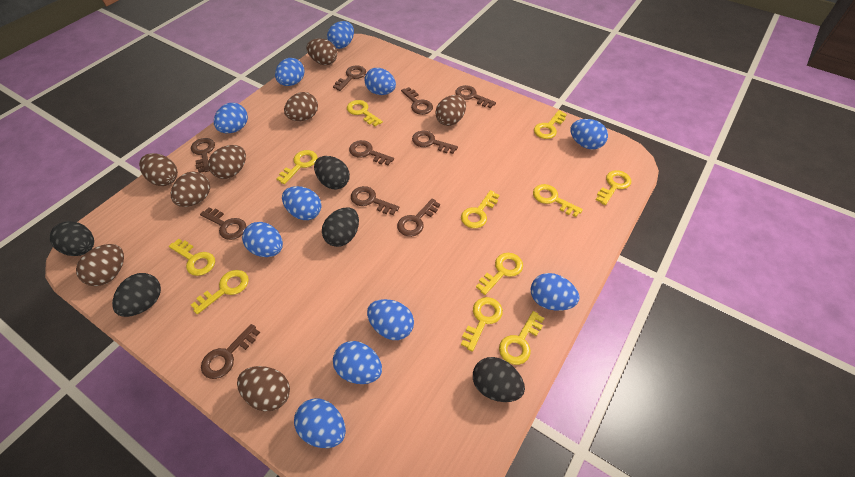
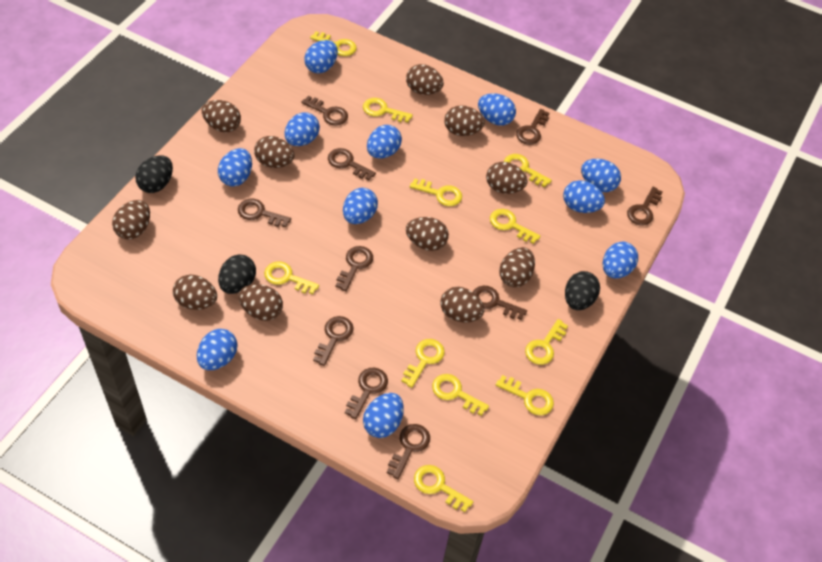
black egg: [50,221,94,256] [112,273,161,317] [314,156,350,190] [322,207,359,247] [473,357,525,402] = 5 -> [135,155,173,193] [218,254,256,294] [565,271,600,310] = 3
brown egg: [76,244,124,286] [139,153,178,186] [171,172,210,207] [208,145,246,179] [237,366,290,411] [284,92,318,121] [307,38,337,65] [435,95,466,126] = 8 -> [112,200,150,240] [173,275,217,310] [202,100,241,132] [238,284,283,321] [254,136,294,168] [406,64,444,95] [406,217,449,251] [441,287,484,322] [444,105,485,136] [486,162,528,194] [499,247,535,287] = 11

